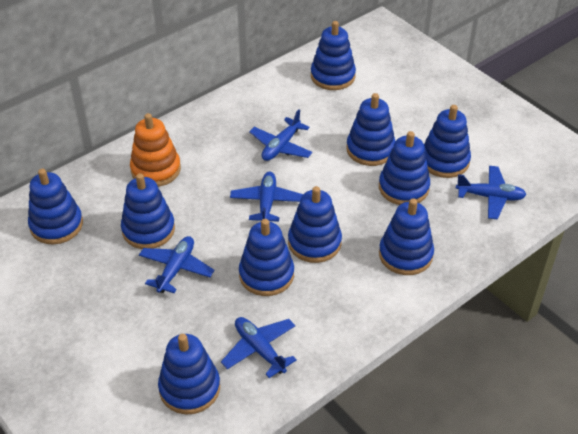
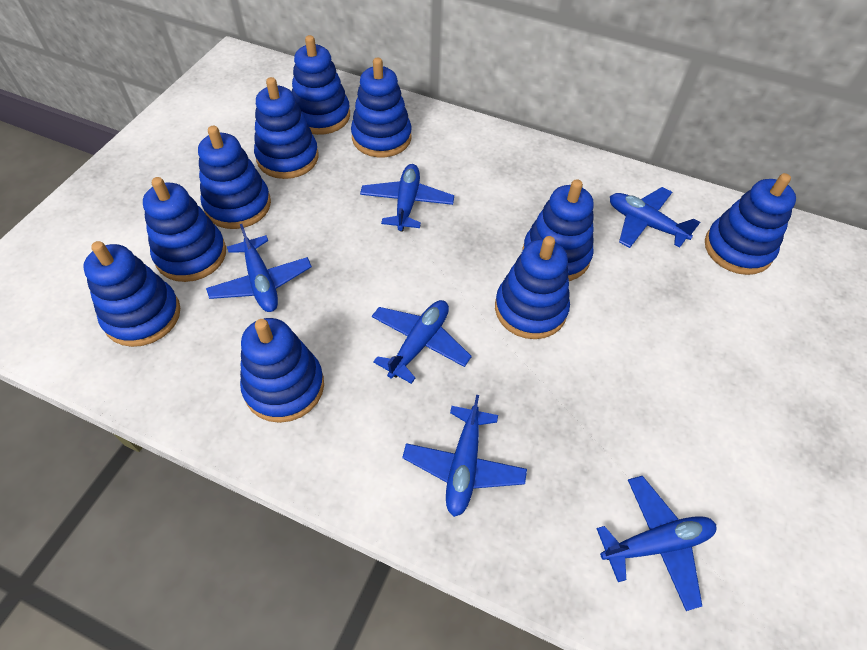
blue plane: [139,236,214,293] [221,317,297,378] [230,172,303,222] [249,109,313,161] [456,166,527,219] = 5 -> [206,224,312,312] [360,164,454,232] [372,300,472,384] [402,395,527,517] [596,476,716,611] [610,187,700,248] = 6
orange stacking toy: [130,113,181,187] = 1 -> none = 0

